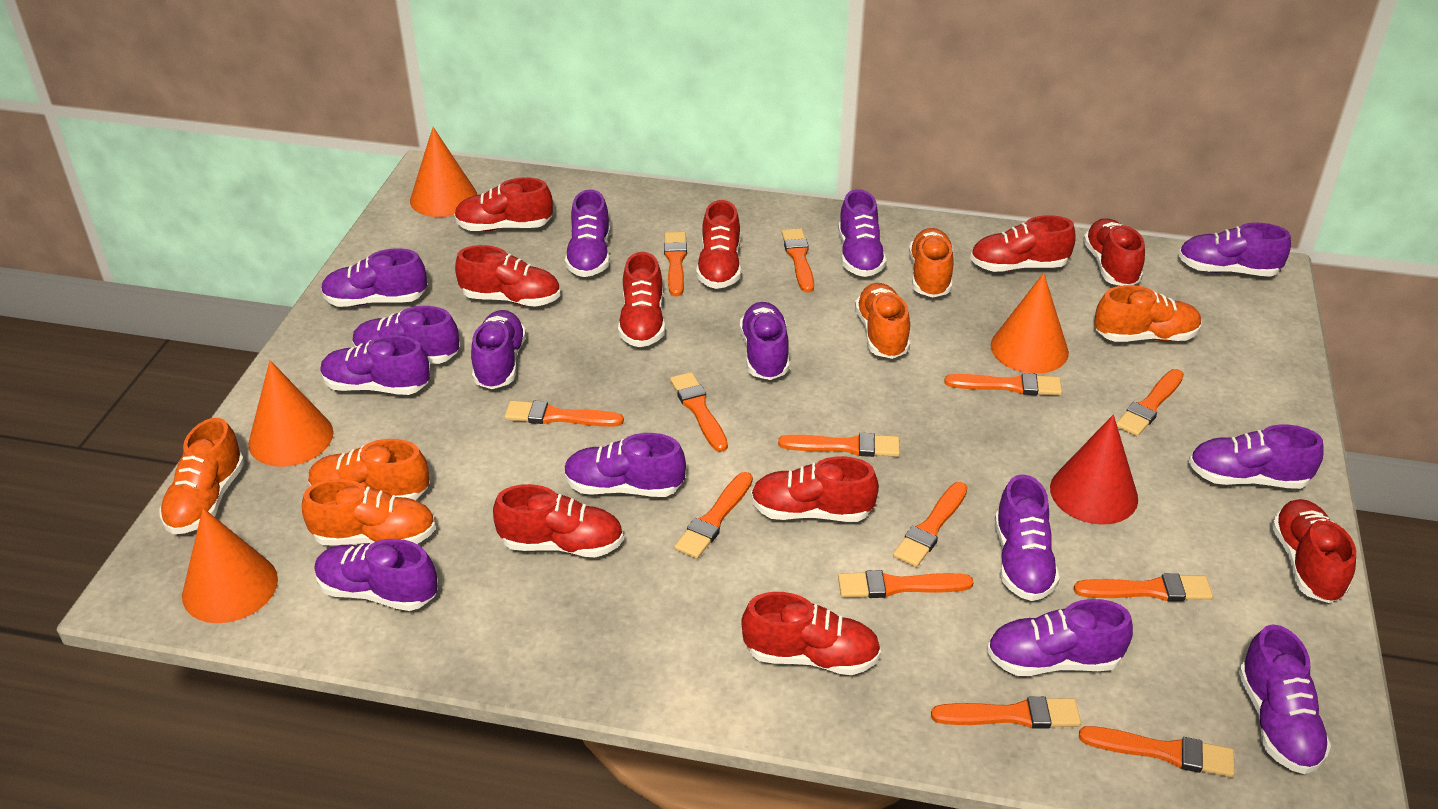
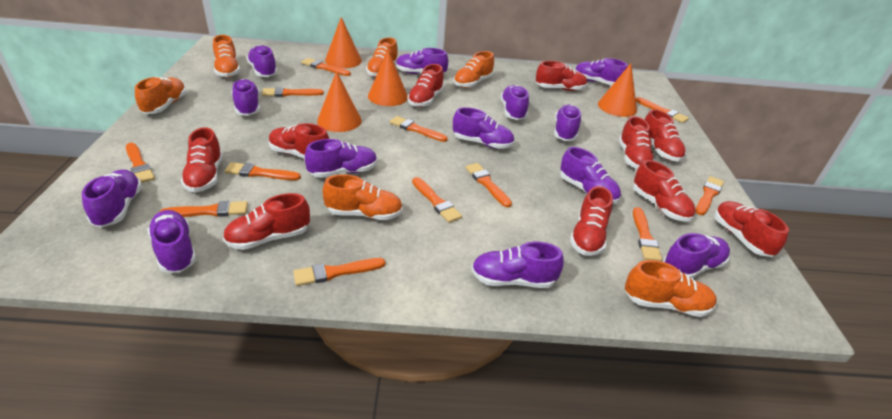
orange brush: [504,401,624,427] [664,232,687,296] [670,372,728,452] [674,472,753,559] [778,433,900,457] [782,228,814,293] [838,570,973,598] [893,482,968,567] [931,696,1081,729] [945,373,1062,396] [1074,574,1213,602] [1079,726,1235,777] [1116,369,1184,436] = 13 -> [126,143,155,183] [159,201,248,217] [225,162,301,180] [262,87,324,97] [293,258,385,286] [301,58,351,76] [390,116,448,142] [412,177,462,223] [465,163,512,207] [633,207,662,261] [636,97,689,123] [695,176,724,215] = 12
purple shoe: [314,539,438,611] [320,335,430,395] [321,248,427,307] [352,306,459,364] [471,310,526,389] [564,433,686,497] [565,189,610,277] [740,302,789,380] [838,189,887,277] [987,599,1133,676] [995,474,1060,601] [1178,222,1291,277] [1189,424,1324,489] [1239,624,1331,774] = 14 -> [82,169,142,227] [148,210,196,273] [231,79,260,116] [246,45,278,77] [305,139,377,178] [396,48,448,74] [453,107,514,149] [471,242,564,288] [501,85,529,120] [554,105,581,141] [560,147,621,204] [575,58,628,85] [663,233,730,278] = 13
red cone: [1050,415,1138,525] = 1 -> none = 0

